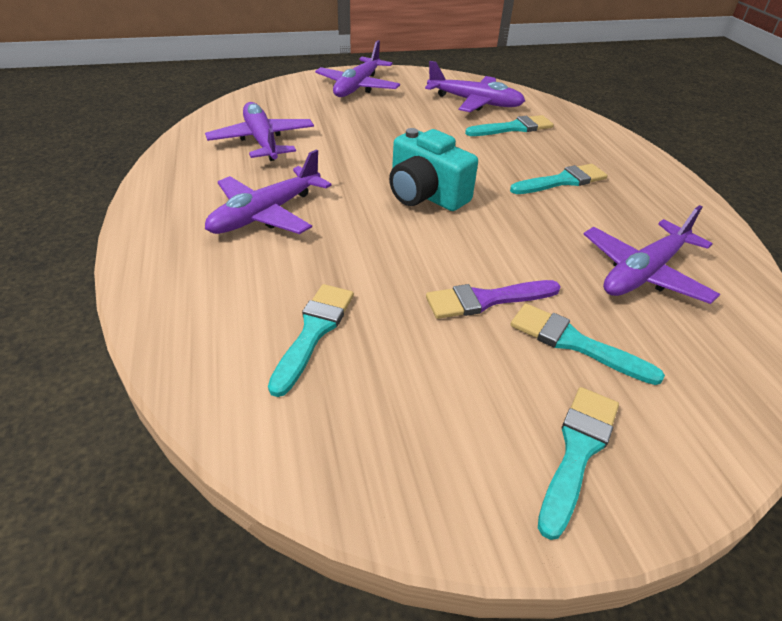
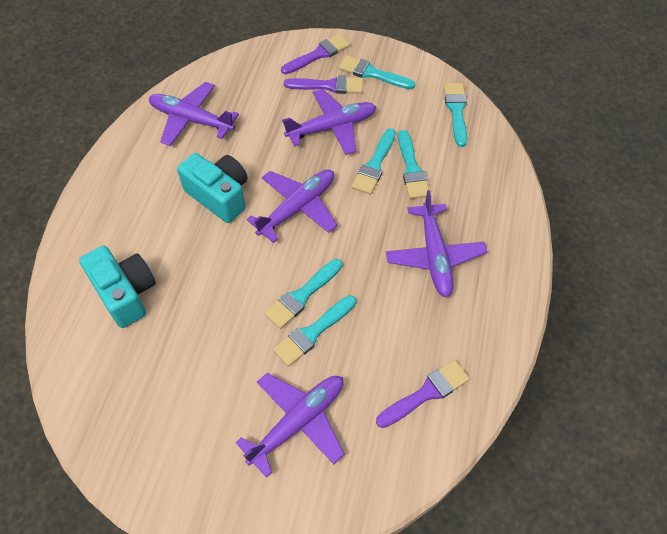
purple brush: [426,280,561,319] = 1 -> [281,34,350,74] [284,75,363,94] [376,360,469,428] = 3
turquoise brush: [268,284,354,397] [465,115,554,136] [510,164,607,194] [510,303,665,385] [538,387,619,540] = 5 -> [264,259,342,329] [273,295,356,367] [339,55,415,89] [352,128,396,195] [398,130,429,199] [444,83,467,147] = 6
turquoise camera: [389,128,478,211] = 1 -> [79,246,156,328] [177,153,248,223] = 2

